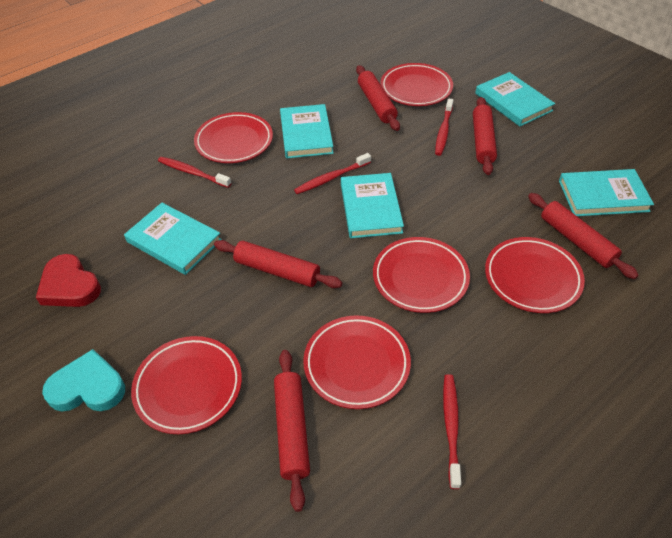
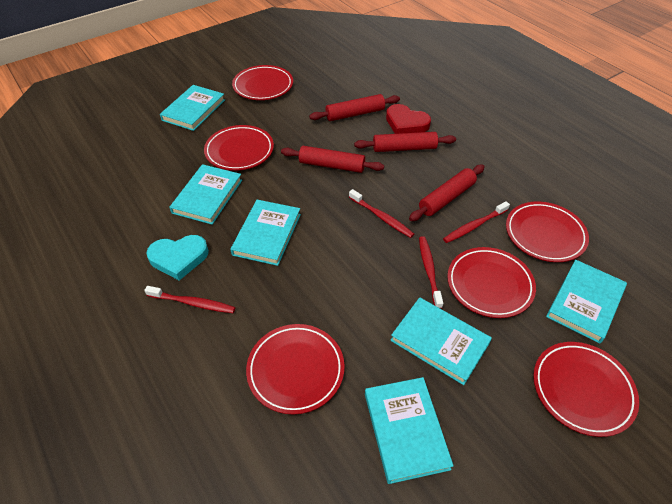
red rolling pin: [214,240,342,288] [274,350,310,512] [356,65,400,131] [473,97,497,175] [528,193,639,279] = 5 -> [281,146,384,173] [309,94,400,121] [354,132,456,152] [409,165,485,221] = 4
turquoise book: [124,203,222,275] [280,104,334,158] [341,173,404,238] [475,72,555,126] [559,169,654,216] = 5 -> [160,85,225,131] [169,164,242,224] [230,200,301,266] [365,377,454,484] [390,297,492,385] [546,260,627,344] = 6

